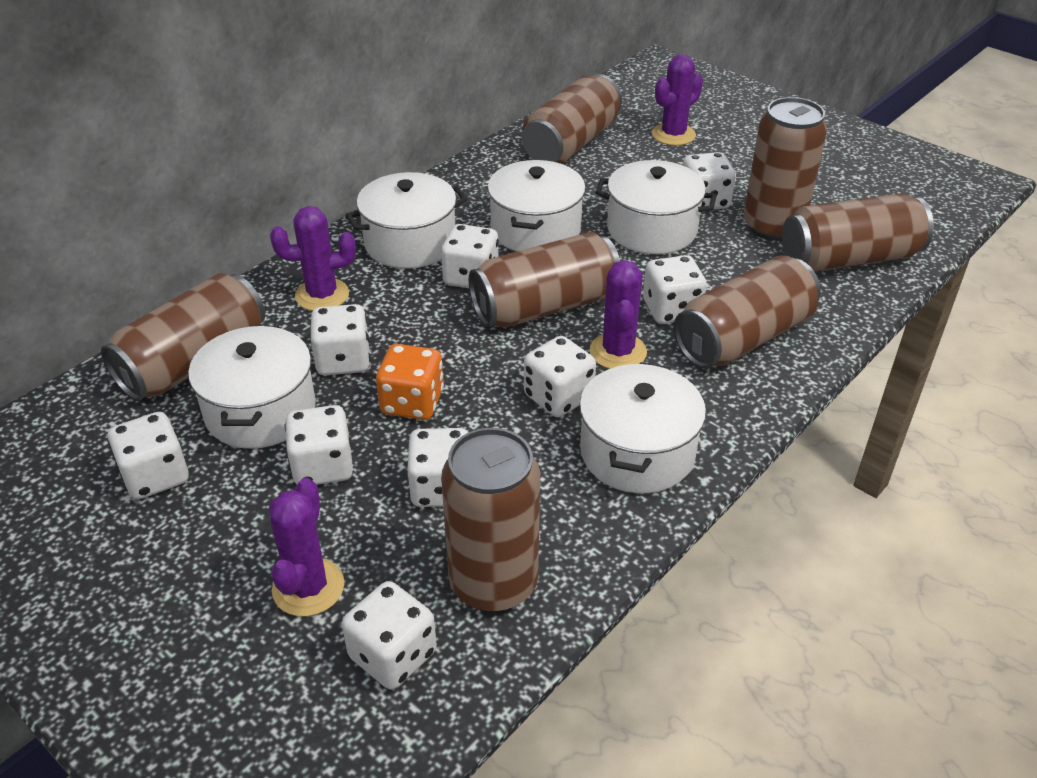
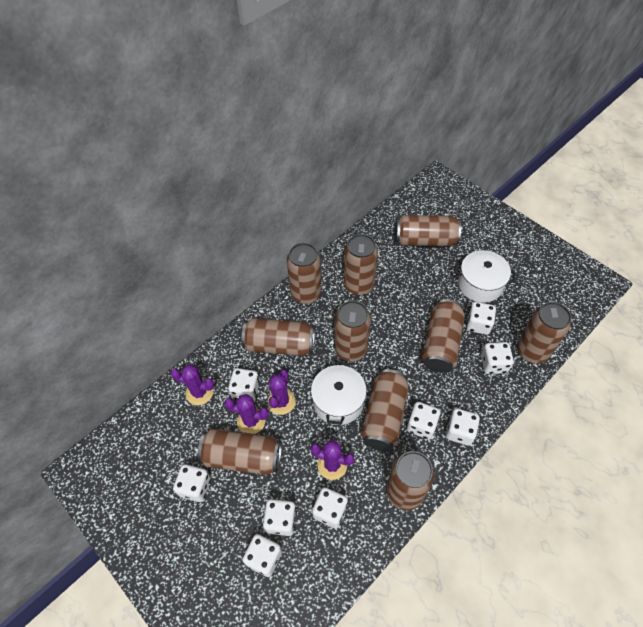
brown can: [101,273,265,401] [441,428,540,612] [469,232,620,327] [522,74,622,164] [674,255,821,368] [744,97,827,241] [782,193,934,272] = 7 -> [198,428,282,475] [242,318,315,356] [287,243,322,304] [335,301,371,362] [344,234,378,295] [361,369,409,451] [386,451,435,510] [395,215,461,246] [422,299,465,373] [517,302,572,363] = 10
orange dice: [376,344,444,420] = 1 -> none = 0
white pot: [188,326,316,449] [346,172,467,269] [488,160,586,251] [579,362,706,493] [595,160,717,254] = 5 -> [311,361,367,425] [454,250,516,303] = 2

